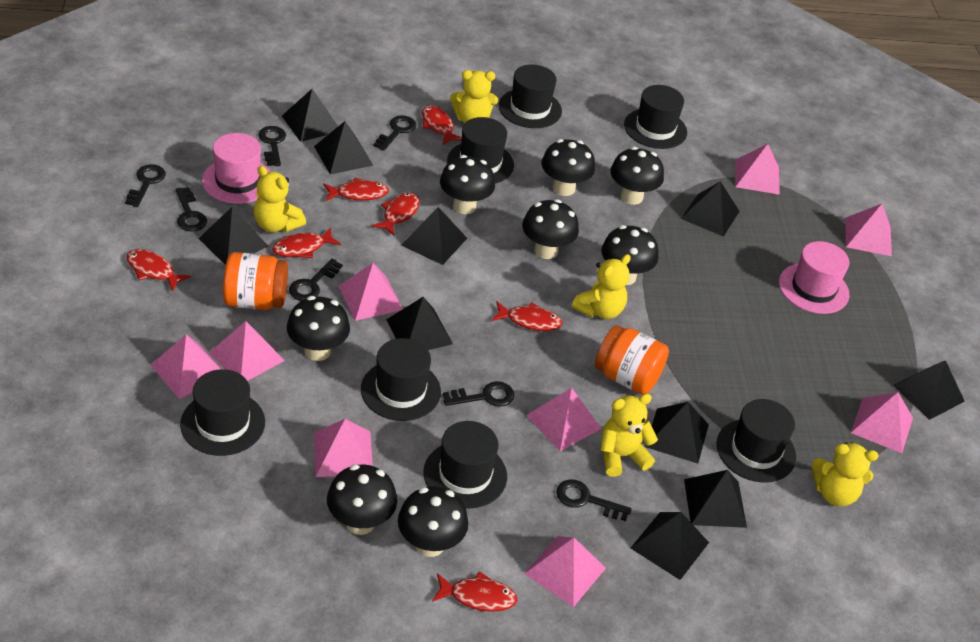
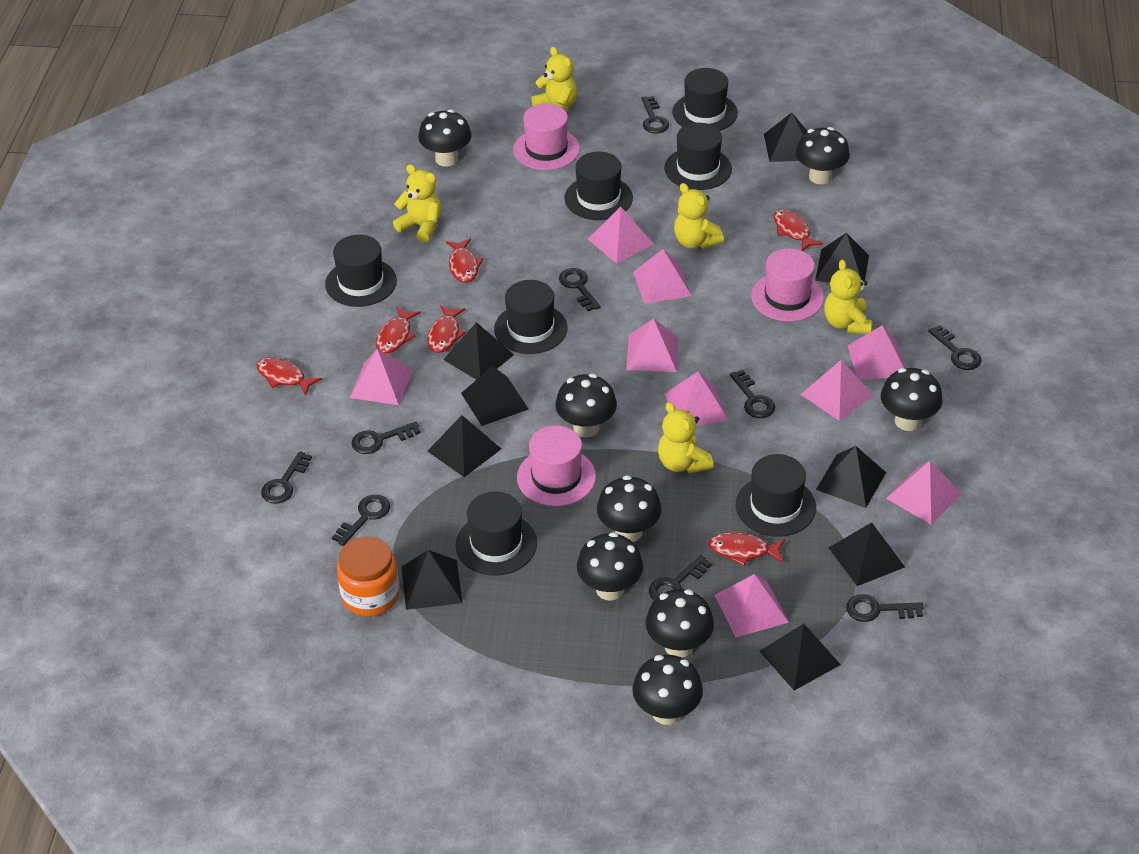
black key: [125,164,166,207] [176,187,207,231] [258,126,286,166] [289,258,343,301] [374,116,416,151] [443,381,515,407] [556,479,632,521] = 7 -> [261,451,312,504] [332,495,390,546] [351,422,421,454] [559,268,601,311] [642,96,669,134] [649,555,712,600] [730,370,775,418] [846,594,924,622] [928,325,982,370] = 9
black pyramid: [198,207,268,265] [282,89,338,142] [314,121,374,174] [386,297,453,350] [401,207,467,265] [631,512,709,580] [645,402,709,464] [681,181,740,237] [684,470,747,528] [893,360,965,420] = 10 -> [401,550,462,610] [428,415,501,477] [443,322,514,380] [461,366,529,426] [759,623,841,691] [764,112,808,162] [815,233,869,283] [816,446,886,508] [829,522,905,586] = 9
orange jar: [223,252,288,310] [595,325,669,395] = 2 -> [337,536,400,616] = 1
pink hat: [202,133,271,204] [779,241,849,314] = 2 -> [513,104,580,170] [517,425,596,507] [751,248,824,322] = 3
red fish: [126,249,191,292] [272,227,341,258] [323,178,389,201] [372,192,420,236] [422,105,462,145] [432,571,517,612] [492,301,562,331] = 7 -> [256,357,322,396] [376,306,421,353] [427,305,466,353] [446,238,484,283] [708,532,785,566] [774,209,823,251] = 6

